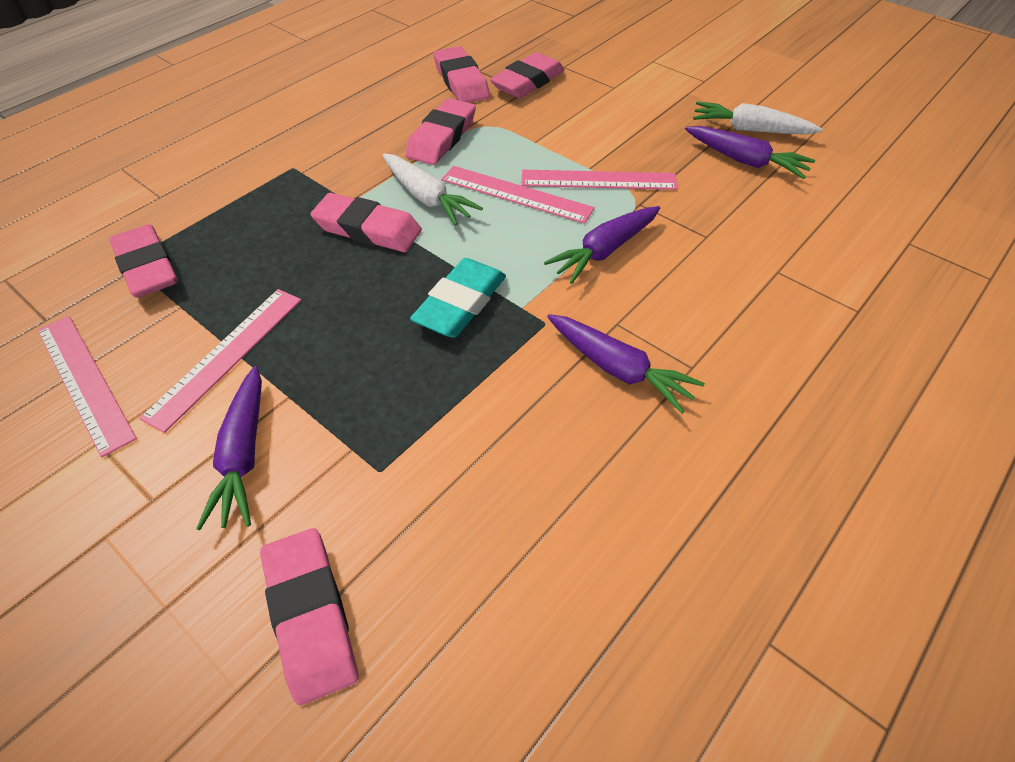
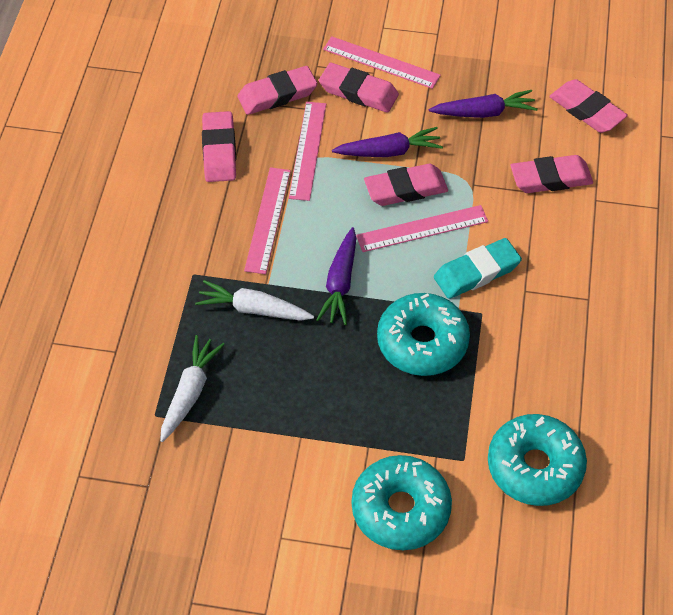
purple carrot: [196,366,262,530] [544,206,660,284] [547,314,705,414] [685,126,815,179] = 4 -> [316,227,356,325] [332,127,443,157] [429,90,538,118] = 3
turquoise donut: none = 0 -> [352,455,452,550] [377,293,470,376] [488,414,587,506] = 3

